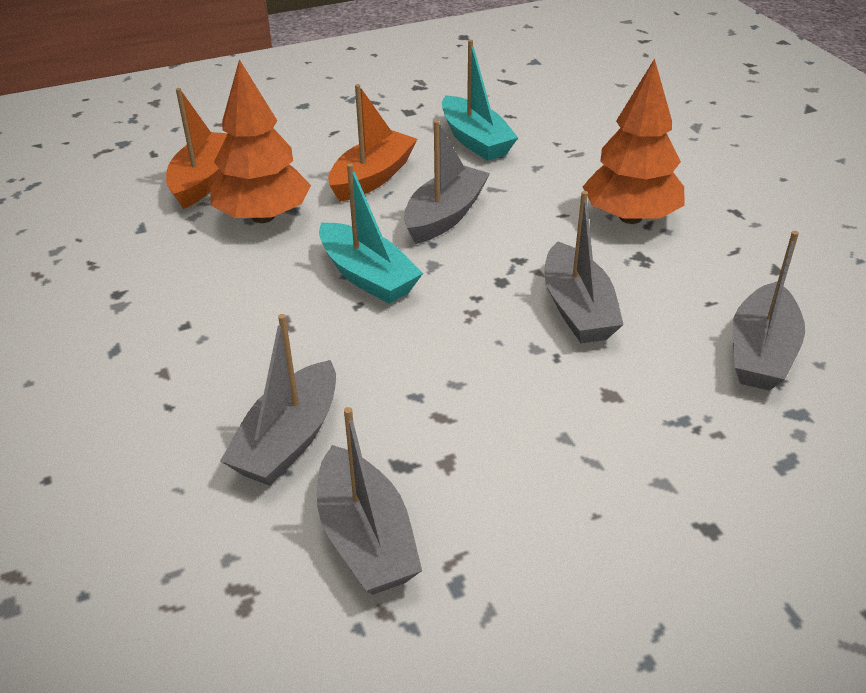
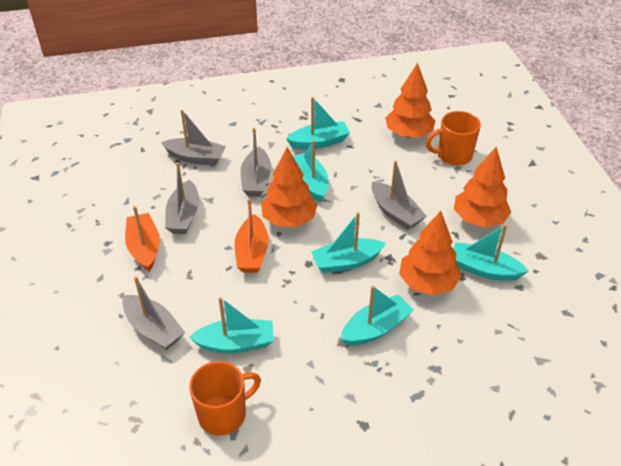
orange mug: none = 0 -> [189,361,261,436] [426,111,481,166] = 2
orange tree: [210,59,311,223] [582,58,685,224] = 2 -> [261,147,317,227] [385,63,435,138] [399,211,462,295] [454,147,511,228] = 4
turquoise boat: [319,163,423,304] [442,40,518,161] = 2 -> [189,297,274,353] [286,97,350,150] [293,140,328,202] [311,212,386,273] [341,285,414,346] [453,224,528,281] = 6

